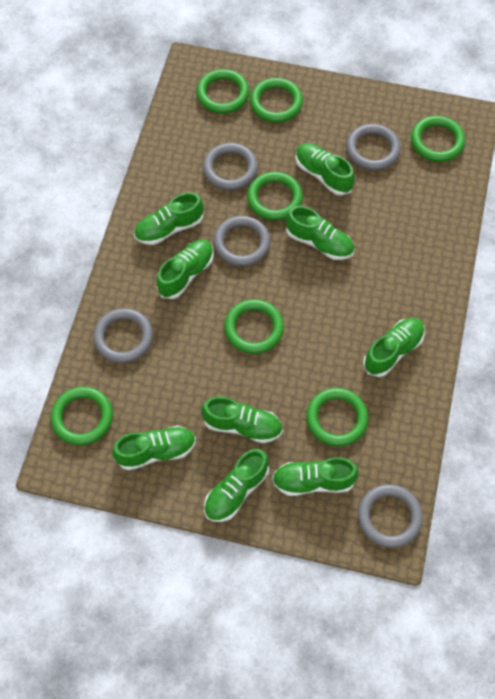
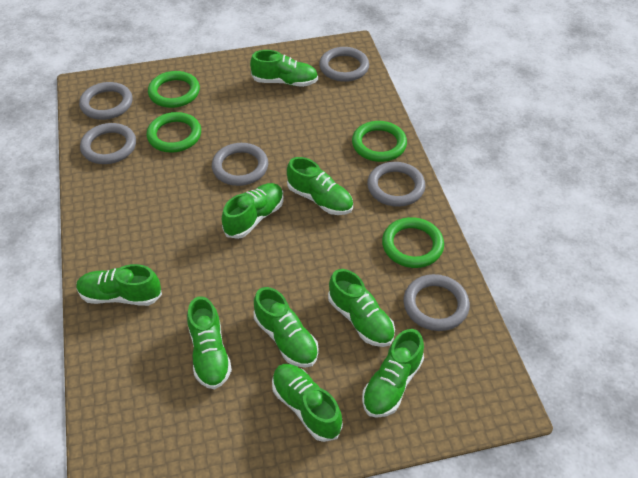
green ring: [51,387,113,445] [196,69,249,114] [224,299,284,354] [247,172,303,220] [250,78,303,123] [306,388,368,446] [411,116,465,162] = 7 -> [146,112,201,153] [148,71,200,108] [352,121,407,162] [382,217,444,268] = 4
grey ring: [93,308,153,363] [203,143,258,190] [213,216,271,266] [346,124,401,170] [358,484,423,548] = 5 -> [79,82,133,120] [80,123,136,164] [212,143,268,186] [319,47,369,82] [367,162,425,207] [403,274,470,331] = 6

